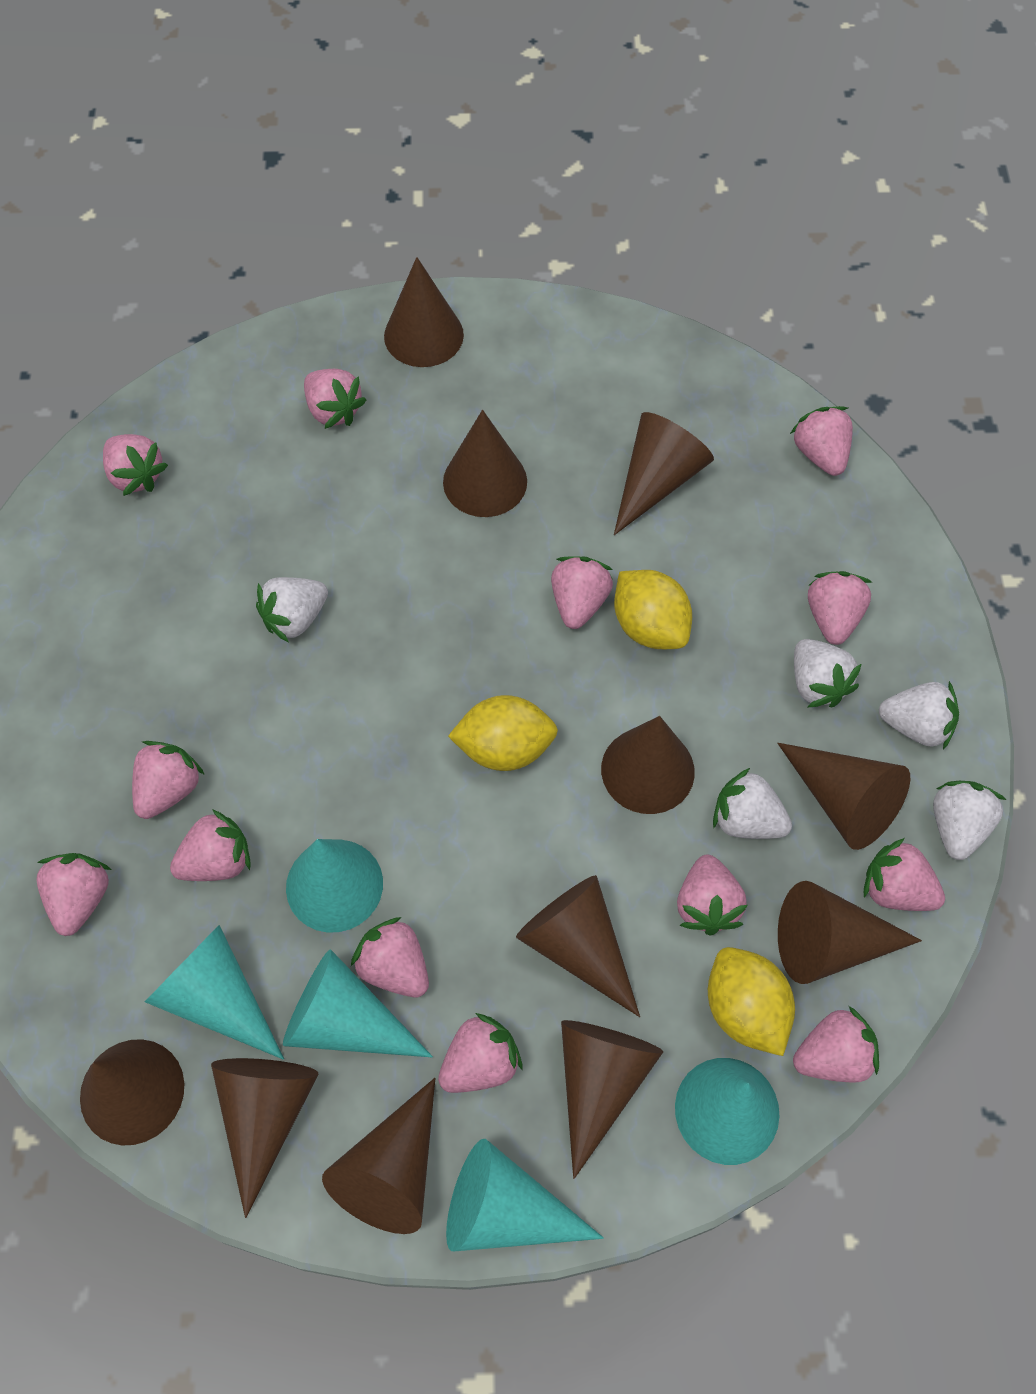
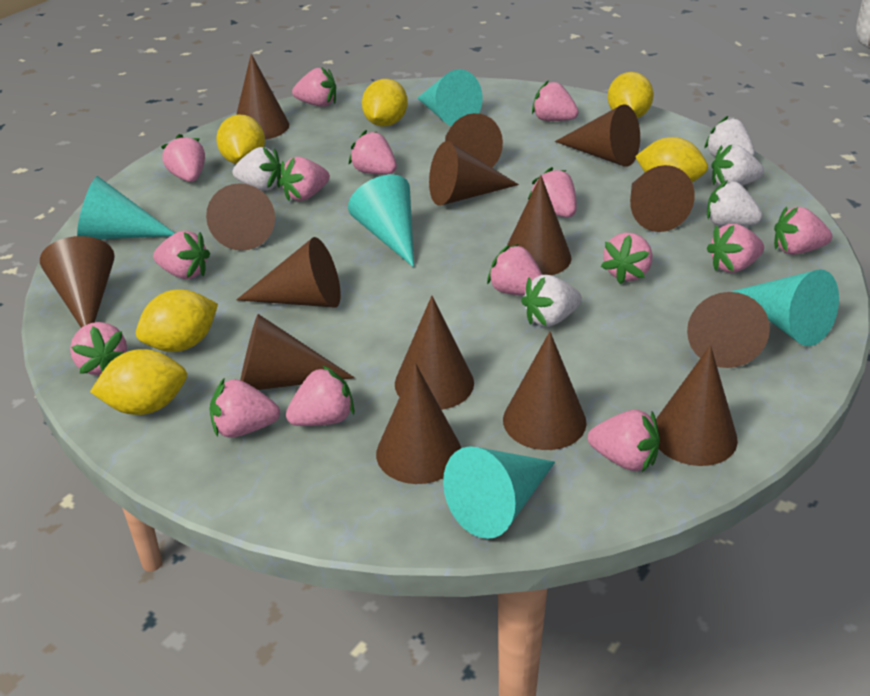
brown cone: [80,1039,184,1146] [211,1058,318,1218] [322,1078,435,1234] [384,257,464,367] [443,410,527,517] [516,875,640,1017] [561,1020,663,1179] [601,716,695,814] [614,412,714,535] [777,743,910,850] [778,881,922,984] = 11 -> [40,236,115,328] [206,183,275,251] [236,54,289,140] [236,237,341,307] [240,314,355,390] [376,363,461,484] [395,296,474,410] [429,141,519,206] [445,113,503,167] [503,332,587,450] [507,175,571,275] [555,104,640,167] [630,165,695,232] [656,345,738,466] [687,292,770,368] = 15
pink strawberry: [36,853,111,936] [103,434,168,496] [132,741,205,819] [170,809,251,881] [304,369,366,429] [351,917,429,997] [438,1013,522,1093] [551,556,613,629] [677,855,747,935] [790,406,853,476] [793,1006,879,1083] [808,571,872,645] [864,838,945,911] = 13 -> [70,322,127,375] [153,231,210,279] [161,134,205,182] [210,378,280,438] [279,157,330,201] [286,365,355,426] [292,67,336,107] [349,130,397,174] [487,244,542,296] [528,167,577,217] [532,80,579,121] [588,410,660,472] [601,233,652,284] [707,224,764,273] [774,206,832,255] = 15
yellow lemon: [448,695,558,771] [614,570,692,649] [708,947,795,1056] = 3 -> [90,349,187,415] [136,289,218,352] [216,114,265,164] [362,79,408,126] [608,72,654,118] [635,137,708,182] = 6

